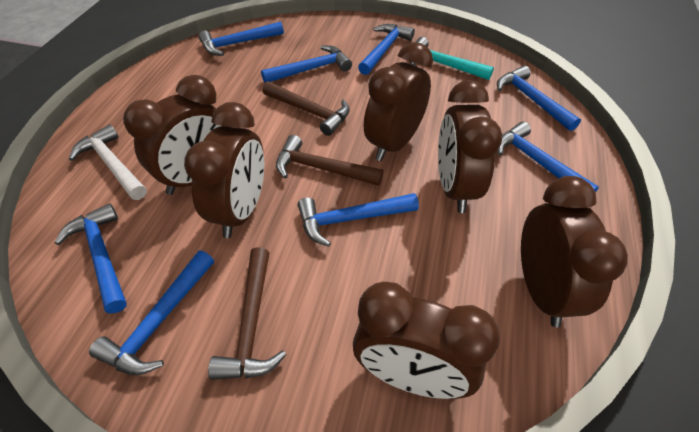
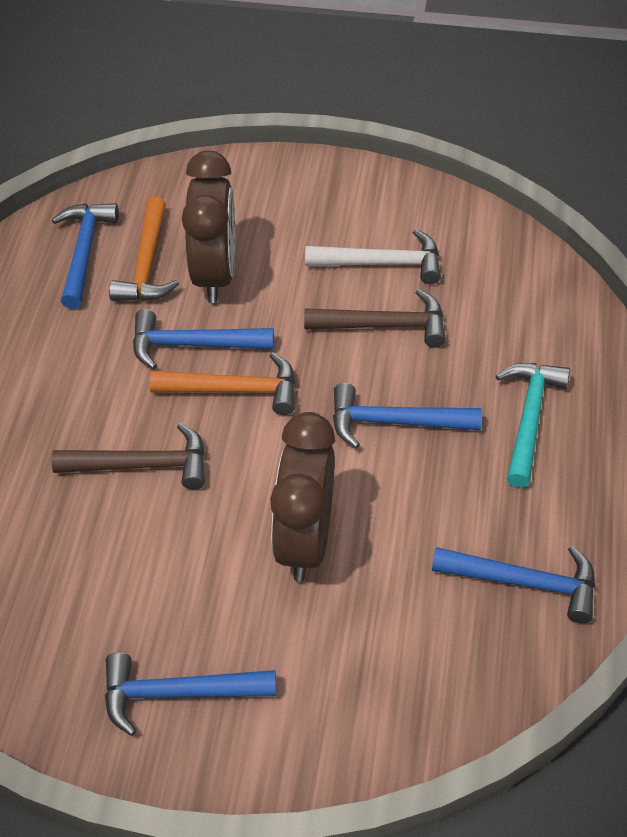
blue hammer: [55,203,127,314] [89,250,214,375] [198,22,284,56] [261,45,352,83] [297,193,419,247] [358,24,415,75] [497,65,581,131] [498,121,599,192] = 8 -> [52,203,119,309] [105,653,276,736] [133,309,274,370] [333,383,482,449] [432,546,595,623] = 5
brown clock: [123,75,220,195] [184,102,264,238] [353,282,500,399] [364,42,433,161] [438,80,503,213] [521,176,628,327] = 6 -> [182,150,235,303] [270,412,335,582] = 2
brown hammer: [208,247,286,380] [262,81,350,136] [276,135,383,186] = 3 -> [51,423,205,490] [304,289,446,347] = 2
orange hammer: none = 0 -> [109,196,179,301] [149,352,295,415] = 2

